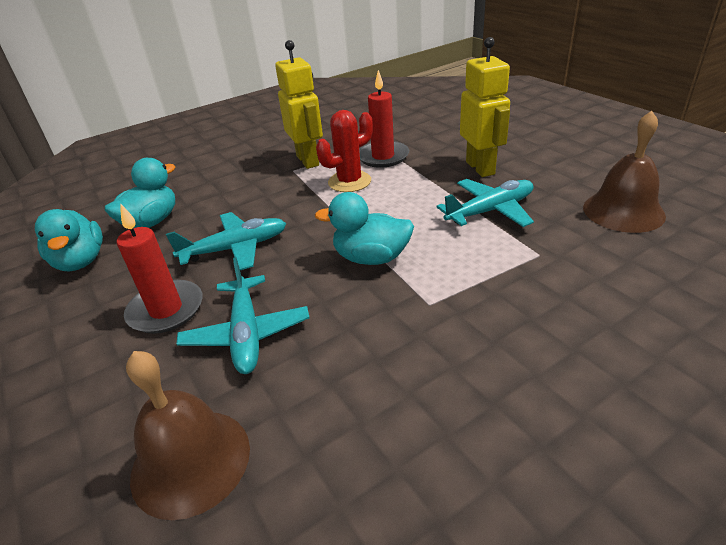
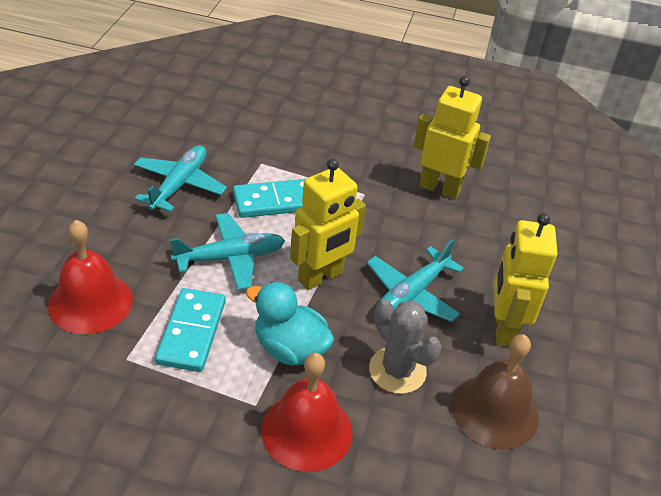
brown bell: [126,351,250,520] [583,111,666,233] = 2 -> [451,334,539,450] = 1
grey cactus: none = 0 -> [369,300,442,394] = 1
red bell: none = 0 -> [48,220,133,334] [261,353,353,472] = 2
red cactus: [316,110,373,192] = 1 -> none = 0
red candle: [117,203,203,334] [359,70,409,168] = 2 -> none = 0
turquoise domino: none = 0 -> [155,288,225,372] [233,179,305,218] = 2
turquoise duck: [35,209,103,272] [105,158,176,228] [315,192,414,265] = 3 -> [246,282,334,365] = 1
yellow robot: [275,40,323,169] [460,37,510,177] = 2 -> [290,158,366,290] [414,76,491,199] [494,213,558,347] = 3

